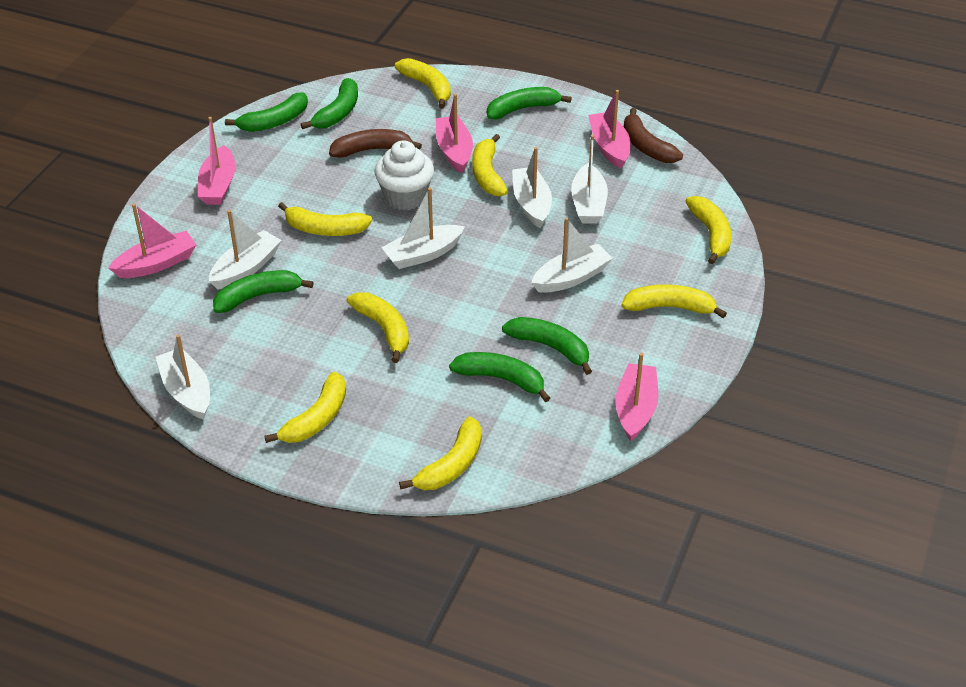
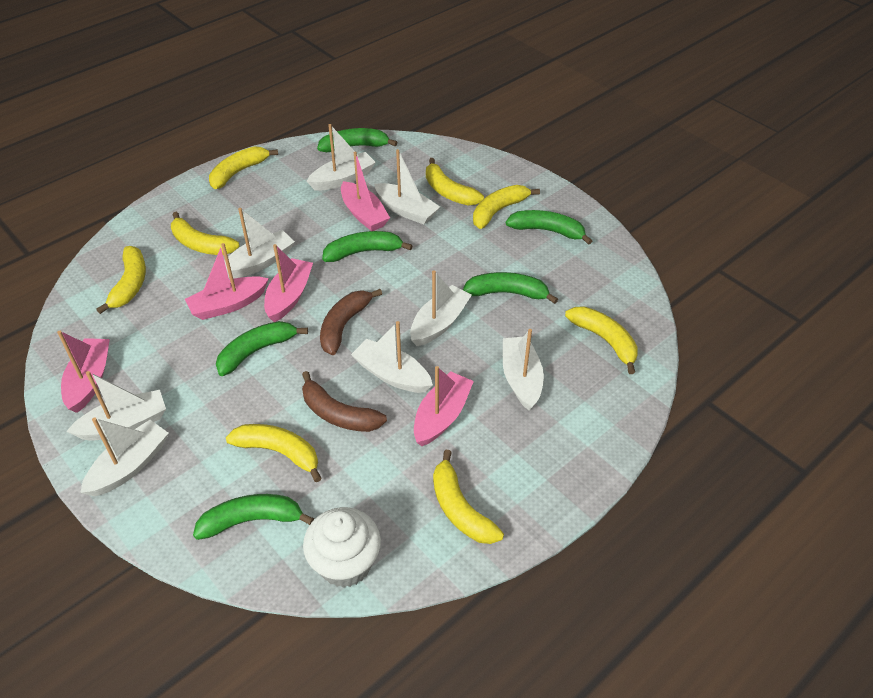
white boat: [156,334,210,420] [209,210,282,290] [381,188,465,269] [512,147,552,228] [531,217,613,293] [571,135,608,224] = 6 -> [66,371,166,441] [80,417,169,497] [224,208,295,278] [307,124,376,191] [351,321,433,393] [374,149,440,225] [410,270,472,346] [503,329,544,410] = 8

